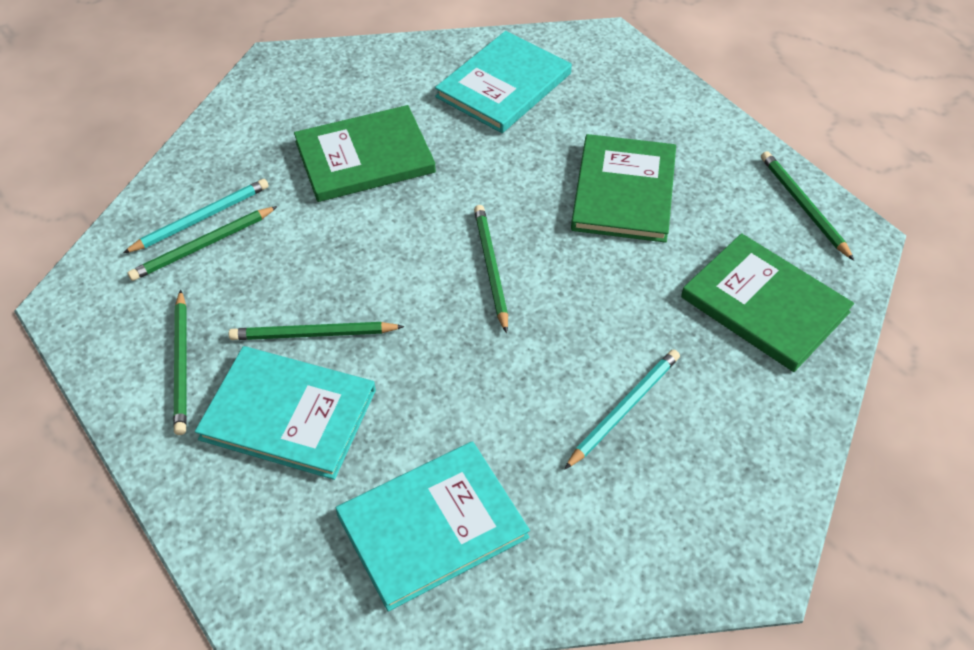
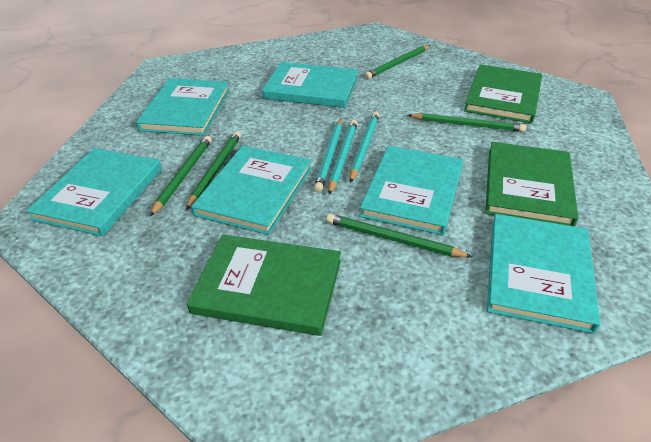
turquoise book: [195,346,376,480] [336,441,530,612] [435,31,572,133] = 3 -> [26,148,162,236] [136,78,230,136] [191,146,312,235] [262,62,358,108] [360,146,463,235] [487,214,601,334] = 6
turquoise pencil: [123,179,269,253] [564,349,680,470] = 2 -> [314,119,342,192] [328,120,358,195] [349,112,380,183] = 3

